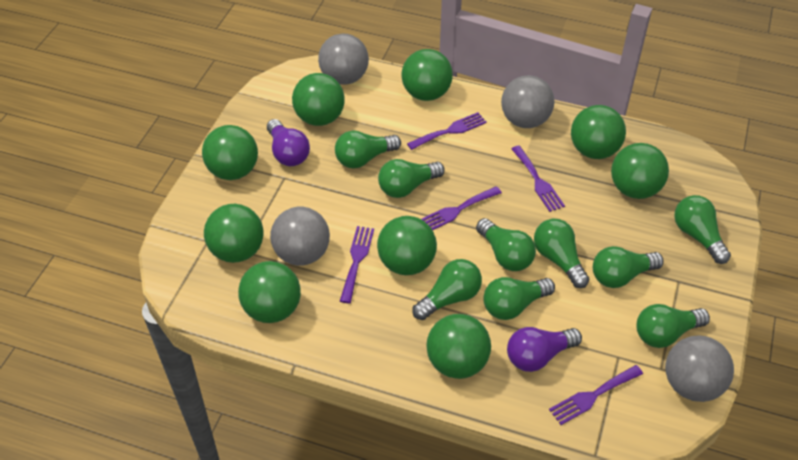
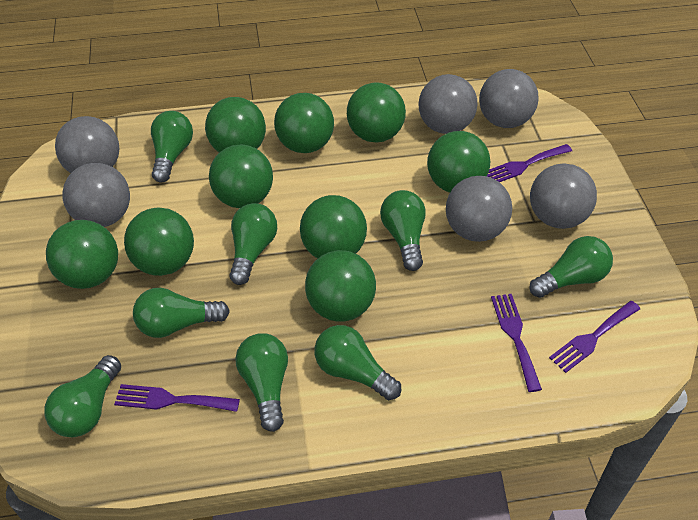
green light bulb: [335,130,401,168] [378,159,445,198] [412,259,482,320] [476,218,536,271] [483,277,555,320] [534,219,589,288] [593,246,664,288] [636,304,710,348] [674,195,731,264] = 9 -> [44,355,121,438] [133,288,230,338] [151,111,193,183] [229,203,277,285] [235,333,288,432] [314,325,401,400] [380,190,426,271] [529,236,613,298] = 8
grey ball: [270,207,330,266] [318,34,369,85] [501,75,554,128] [665,336,734,402] = 4 -> [55,116,119,173] [62,163,130,227] [418,74,477,134] [446,176,512,242] [479,69,538,128] [530,163,597,229] = 6
purple fork: [340,226,374,303] [407,112,487,150] [421,186,502,230] [511,146,565,212] [549,365,643,425] = 5 -> [114,384,240,412] [487,144,572,182] [491,294,542,392] [549,301,640,373] = 4
purple light bulb: [267,119,310,166] [507,327,582,372] = 2 -> none = 0

